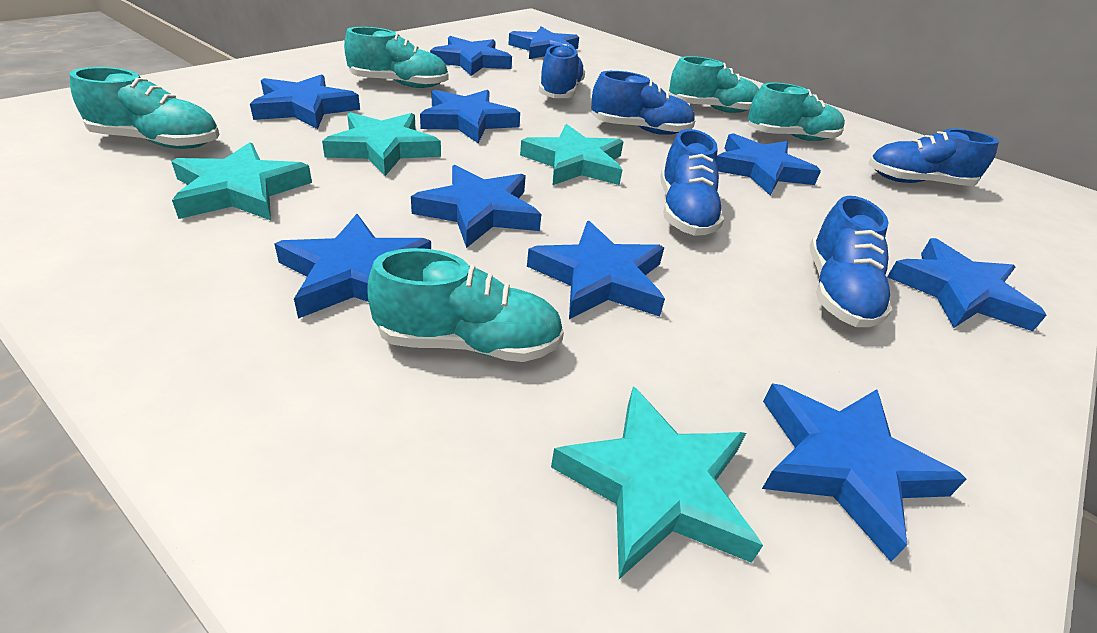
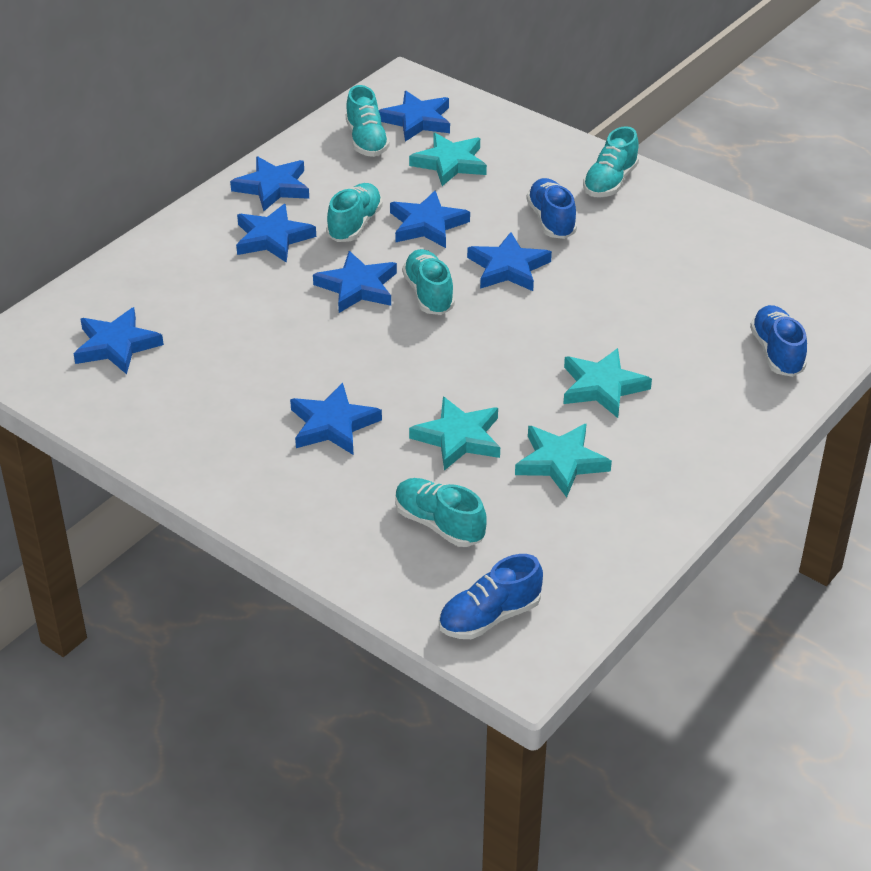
blue shoe: [539,44,585,98] [591,71,696,135] [660,129,724,236] [810,196,892,327] [868,129,999,186] = 5 -> [439,554,543,639] [526,178,577,239] [750,305,807,377] = 3
blue star: [250,74,360,129] [274,214,431,319] [411,165,541,248] [420,90,520,143] [430,36,512,76] [508,27,579,59] [527,221,665,319] [716,133,821,195] [762,383,966,562] [887,238,1047,331] = 10 -> [74,307,164,374] [230,156,309,211] [236,204,316,263] [290,383,382,455] [313,251,397,313] [379,91,450,142] [390,191,470,248] [467,232,552,291] = 8

